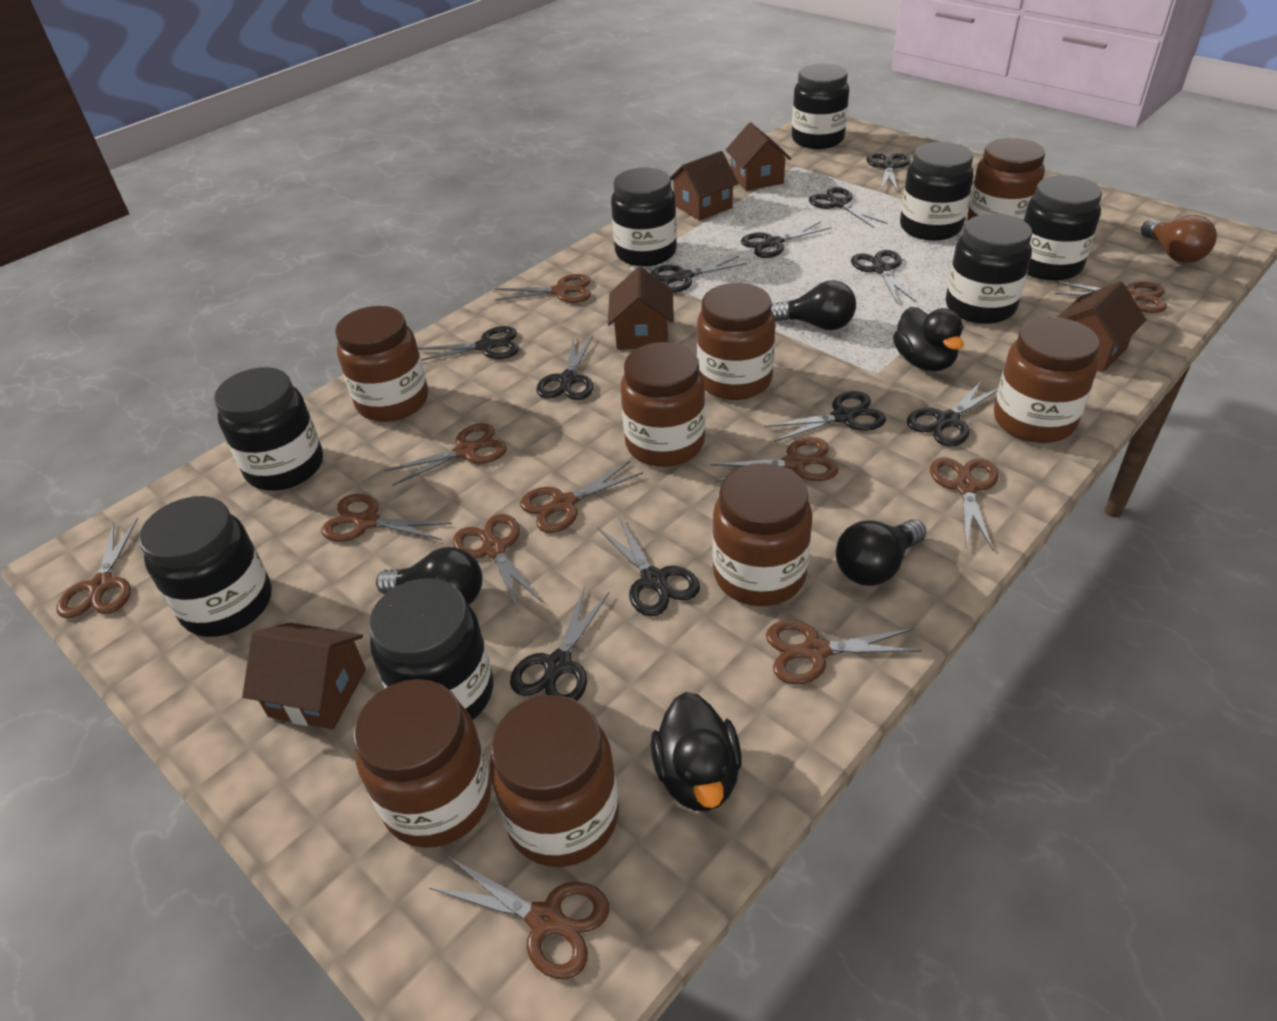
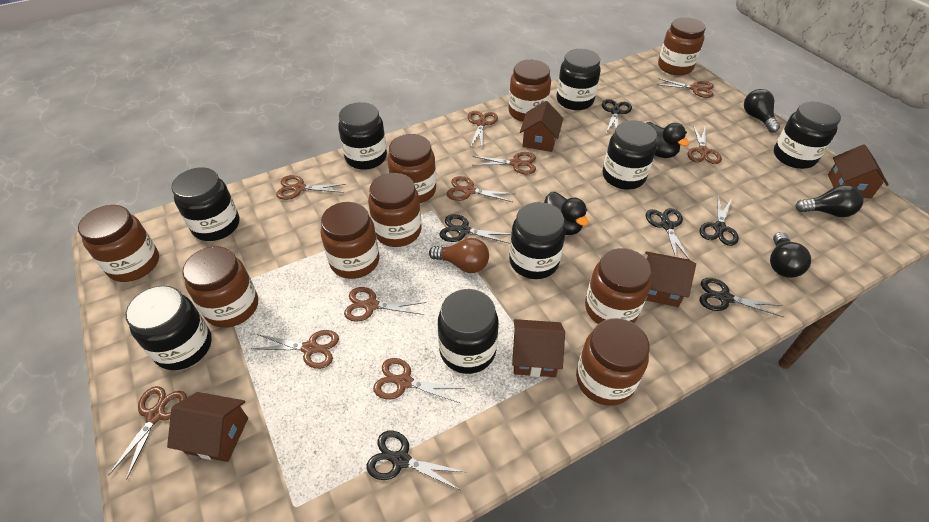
black scissors: [418,326,519,361] [510,587,609,701] [536,335,593,400] [597,517,700,616] [650,256,747,293] [741,221,832,258] [765,391,886,442] [809,187,887,228] [851,250,916,303] [866,153,910,192] [907,378,998,446] = 11 -> [367,431,465,490] [439,214,511,244] [602,99,632,133] [646,208,690,260] [700,195,739,246] [700,278,783,317] = 6
brown jar: [335,306,428,422] [353,679,492,848] [489,695,619,867] [620,342,705,467] [697,283,776,400] [712,463,812,606] [967,138,1045,220] [994,317,1099,443] = 8 -> [78,205,159,282] [182,246,258,328] [321,202,380,279] [368,173,422,247] [387,134,436,203] [508,60,551,122] [576,318,650,406] [585,248,652,324] [658,17,705,75] = 9
brown scissors: [57,518,138,619] [321,494,452,542] [384,423,507,486] [429,856,609,979] [453,514,543,612] [494,274,591,303] [520,461,643,533] [710,437,839,482] [766,620,922,684] [930,457,999,550] [1055,281,1167,313] = 11 -> [108,386,187,480] [252,330,339,369] [276,175,346,200] [344,287,427,322] [373,358,463,403] [446,176,515,202] [467,111,498,147] [473,152,536,174] [656,78,714,98] [688,125,722,164] = 10

